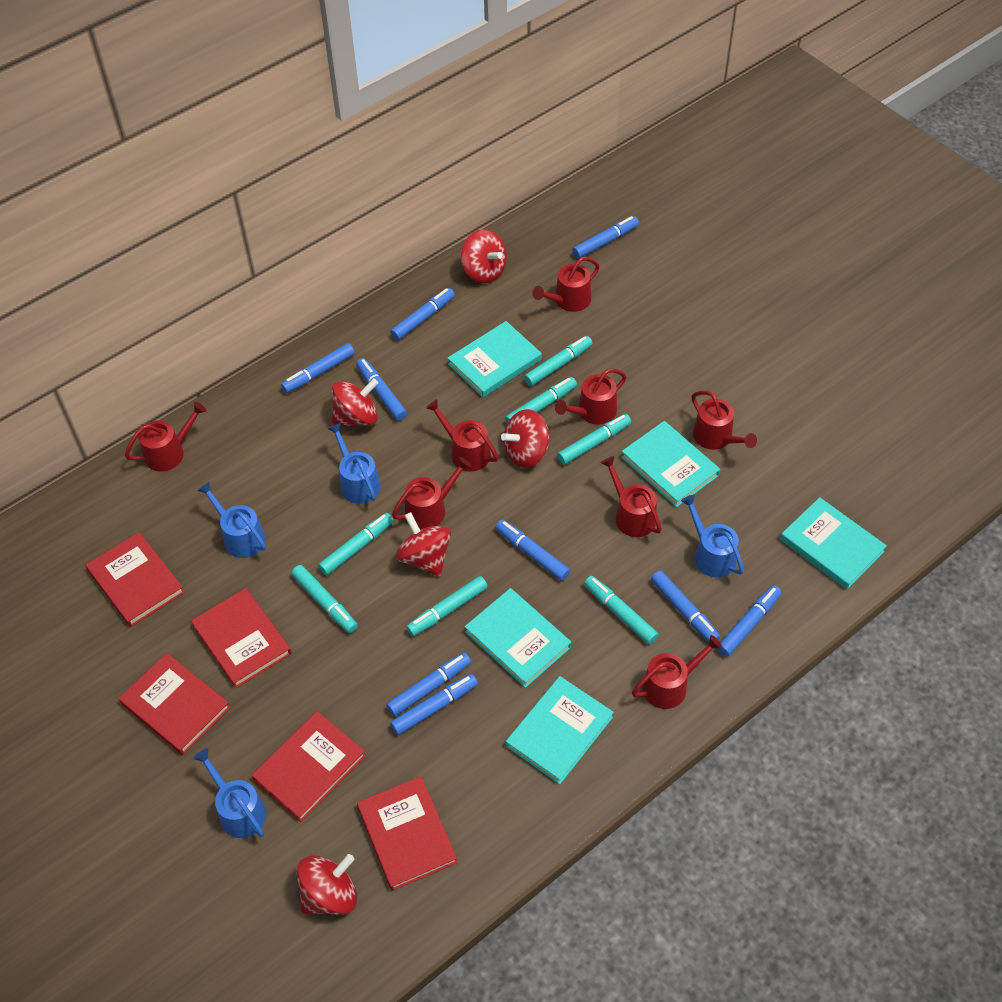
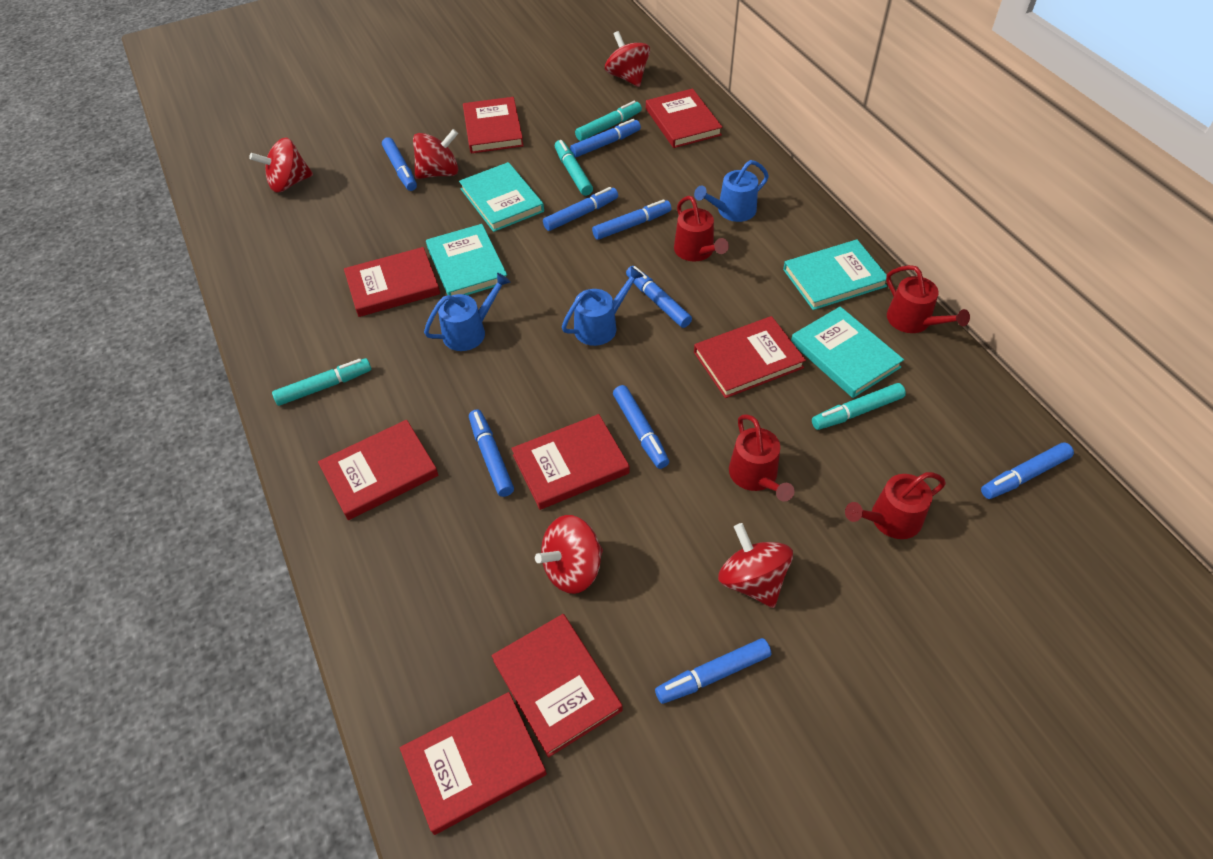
blue watering can: [193,748,266,838] [197,482,266,558] [328,423,381,504] [681,494,744,577] = 4 -> [424,273,510,351] [562,267,643,346] [694,160,769,222] = 3
red book: [86,532,185,627] [119,653,231,755] [191,588,292,688] [252,711,366,822] [357,776,458,891] = 5 -> [318,420,438,520] [344,247,440,317] [400,692,547,835] [463,97,524,154] [492,614,623,758] [511,414,629,510] [646,89,722,148] [694,316,806,398] = 8
red watering can: [125,402,207,471] [392,457,471,529] [426,399,498,472] [533,257,600,312] [555,368,626,425] [601,456,662,537] [632,635,722,709] [692,391,757,450] = 8 -> [674,196,729,262] [729,414,794,502] [845,472,946,539] [886,265,970,333] = 4
turquoise book: [448,321,542,398] [465,588,571,688] [506,676,614,784] [621,421,720,507] [780,497,887,589] = 5 -> [426,224,507,296] [459,162,544,232] [783,240,887,310] [791,306,904,398] = 4
turquoise marker: [291,565,358,633] [318,513,394,575] [406,576,488,636] [505,377,577,423] [524,336,593,386] [557,414,631,465] [584,576,659,644] = 7 -> [272,358,371,406] [555,140,593,196] [575,101,642,141] [812,383,906,430] = 4

